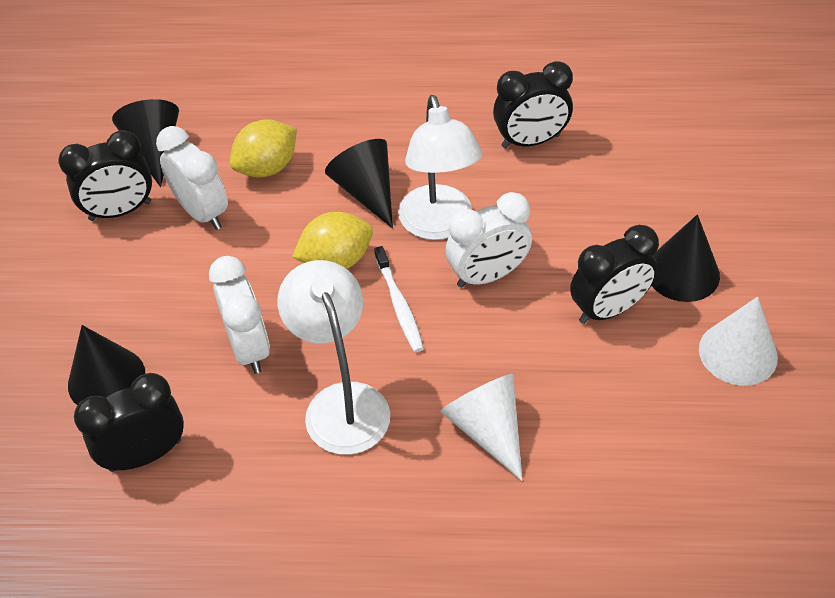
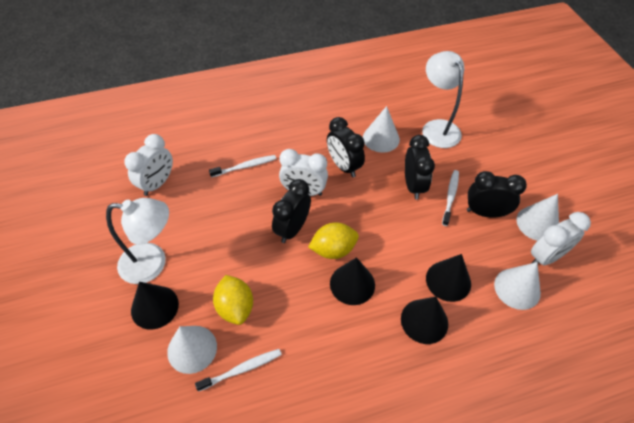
white cone: [440,374,523,481] [699,297,778,386] = 2 -> [167,326,217,374] [363,106,400,153] [494,262,541,310] [516,194,559,241] = 4
white toothbrush: [374,246,424,352] = 1 -> [195,349,282,392] [209,155,276,178] [442,170,459,226] = 3

